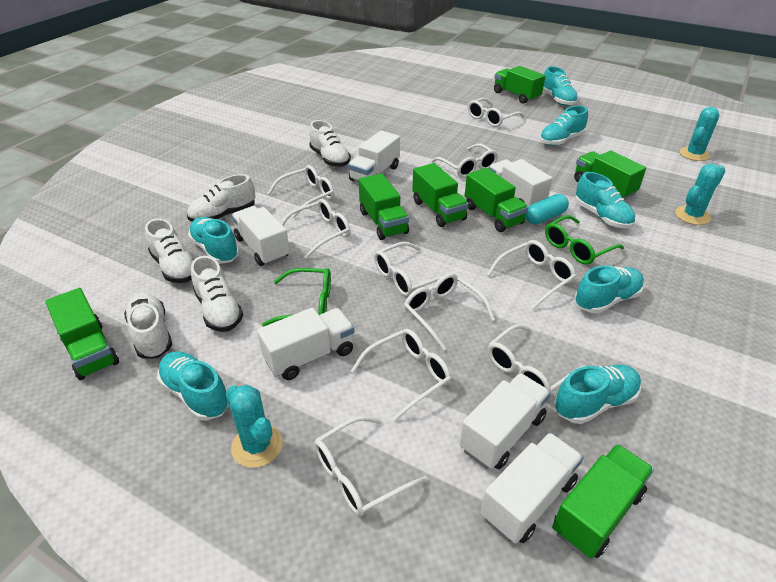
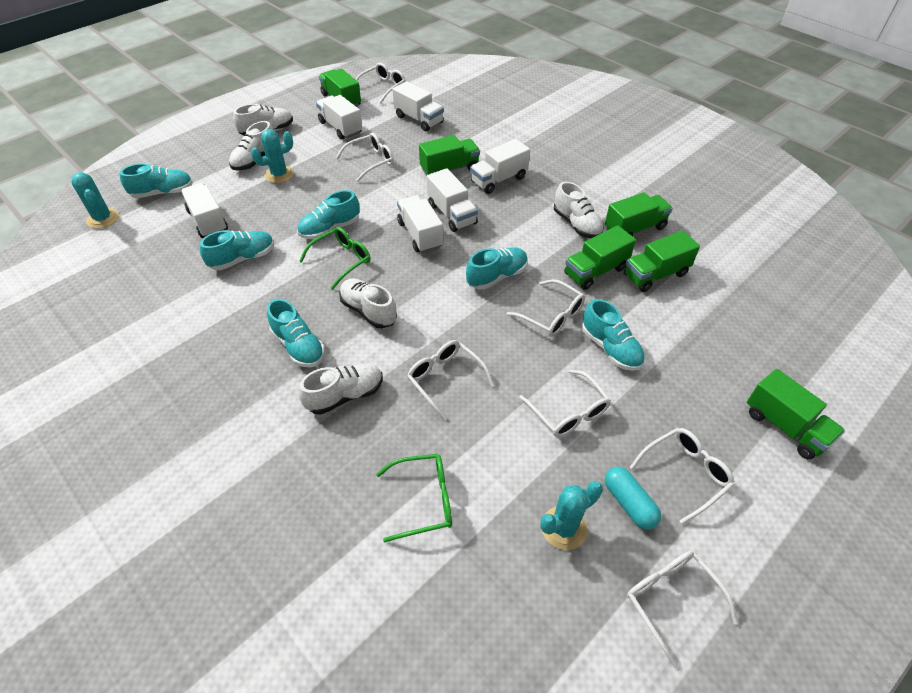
green truck: [45,288,119,380] [359,174,409,240] [412,163,469,227] [465,167,529,232] [494,66,545,104] [552,444,654,559] [574,151,646,200] = 7 -> [319,69,361,107] [419,135,480,176] [564,225,636,290] [605,192,673,236] [624,231,700,292] [747,369,845,459] = 6
turquoise shoe: [157,351,229,421] [188,217,239,264] [539,106,588,146] [543,66,578,106] [554,364,641,424] [574,266,644,314] [575,172,635,228] = 7 -> [119,163,193,198] [200,230,274,270] [267,299,325,367] [297,190,360,239] [466,247,528,290] [582,299,645,371] = 6
white glasses: [267,165,334,218] [281,199,350,259] [314,416,428,516] [351,329,451,421] [374,242,442,297] [404,273,495,350] [431,144,498,178] [468,98,524,127] [487,240,576,310] [488,324,585,392] = 10 -> [336,133,394,182] [355,63,406,104] [407,340,495,421] [507,279,585,337] [519,370,611,437] [627,551,738,668] [629,428,735,524] = 7

